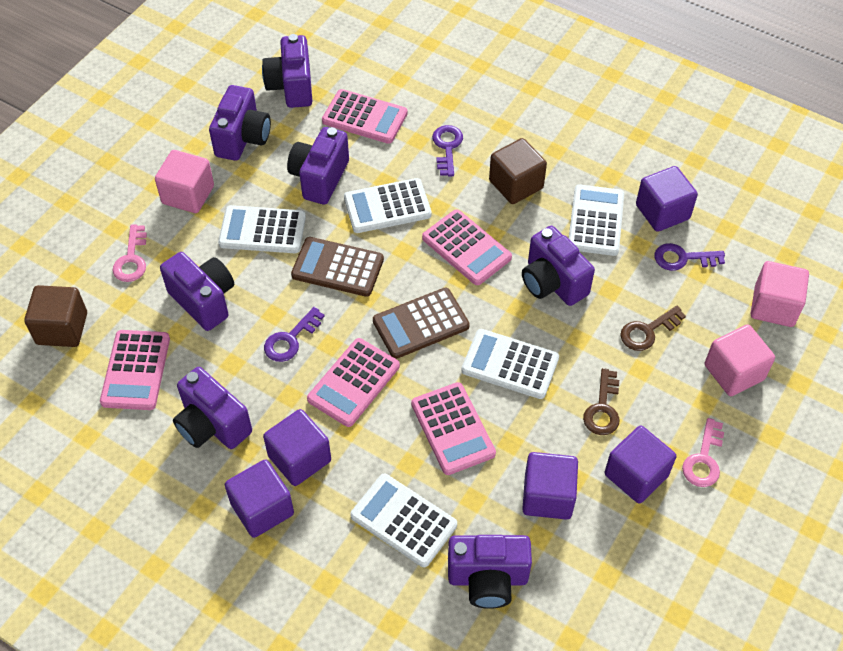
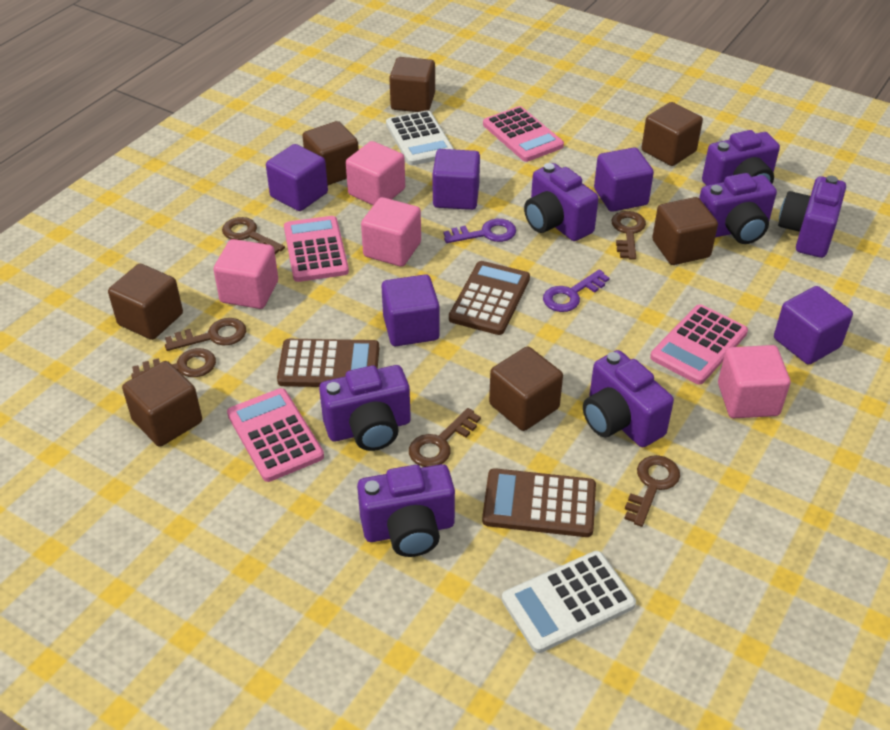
brown calculator: [291,237,384,297] [373,288,470,359] = 2 -> [277,339,379,387] [449,261,530,335] [482,468,596,537] = 3
brown cube: [24,285,87,347] [489,138,547,204] = 2 -> [108,264,183,340] [122,361,202,447] [302,121,359,185] [389,57,435,112] [489,346,563,431] [642,102,703,166] [652,197,718,265] = 7
brown key: [583,368,619,435] [621,306,686,351] = 2 -> [131,348,216,379] [165,318,246,351] [222,217,285,254] [409,408,481,467] [612,211,646,260] [624,455,680,527] = 6
pink calculator: [100,330,170,410] [307,338,400,427] [322,89,408,144] [411,382,496,475] [422,209,512,285] = 5 -> [227,388,324,482] [284,216,349,282] [483,106,564,162] [650,304,748,384] = 4
pink cube: [155,150,214,213] [705,324,775,396] [751,261,809,327] = 3 -> [213,239,278,309] [346,141,405,205] [361,197,421,267] [718,345,790,418] = 4
pink key: [113,224,147,282] [682,418,724,487] = 2 -> none = 0
purple key: [264,307,325,362] [432,125,463,177] [654,243,725,271] = 3 -> [444,219,516,243] [543,270,610,312] = 2
white calculator: [218,205,306,253] [344,178,432,233] [350,474,457,567] [461,329,559,399] [569,184,624,256] = 5 -> [386,110,455,165] [502,551,636,653] = 2

